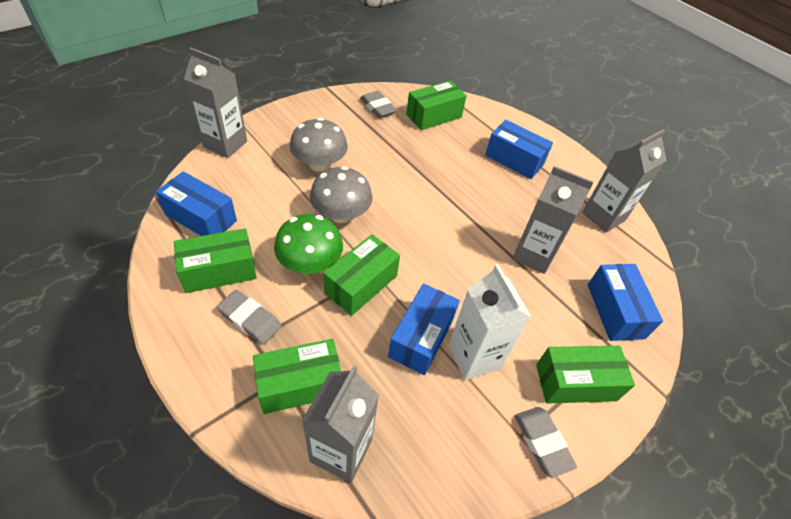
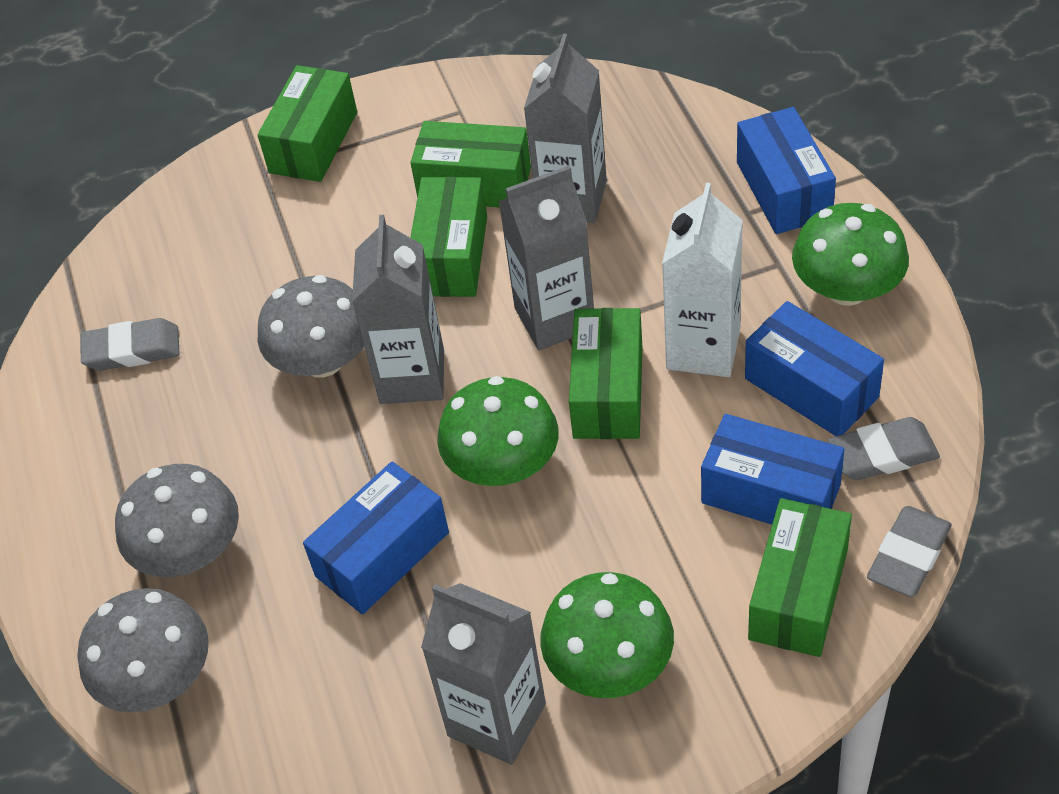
green mushroom: [274,214,343,274] = 1 -> [437,376,559,486] [540,572,674,698] [792,203,909,306] = 3
grey mushroom: [290,118,348,172] [310,166,372,223] = 2 -> [77,588,209,712] [115,464,239,577] [257,275,364,377] = 3

